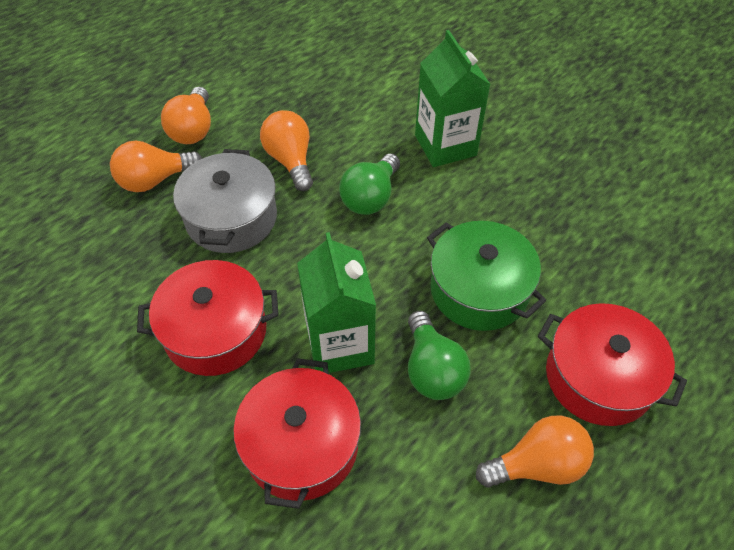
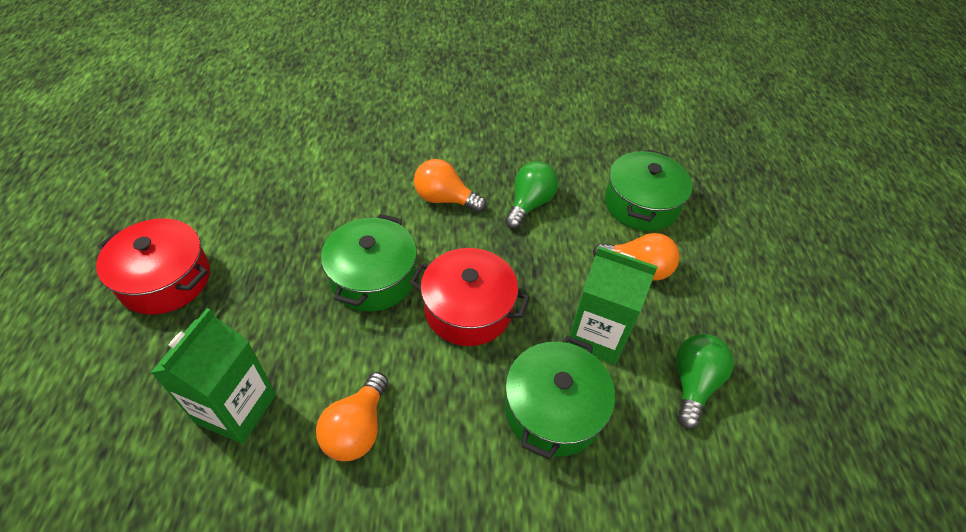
green pot: [427,221,546,331] = 1 -> [321,214,417,311] [505,336,615,459] [605,149,692,231] = 3
grey pot: [173,149,277,253] = 1 -> none = 0
orange light bulb: [110,141,202,192] [161,87,211,144] [260,110,313,191] [476,416,594,488] = 4 -> [316,372,389,461] [414,159,487,213] [593,233,680,281] = 3
red pot: [137,260,279,376] [233,358,361,509] [538,303,687,426] = 3 -> [96,219,210,315] [410,248,530,346] = 2

